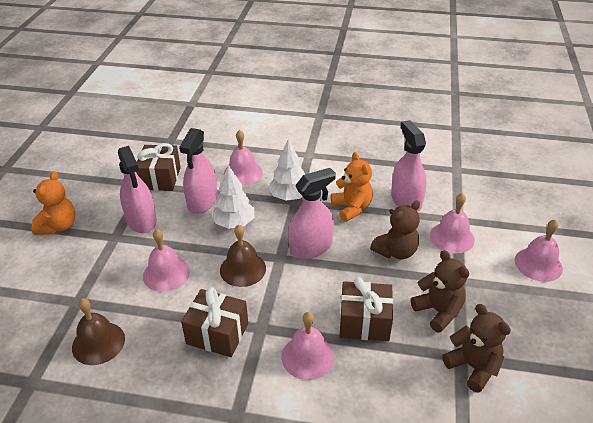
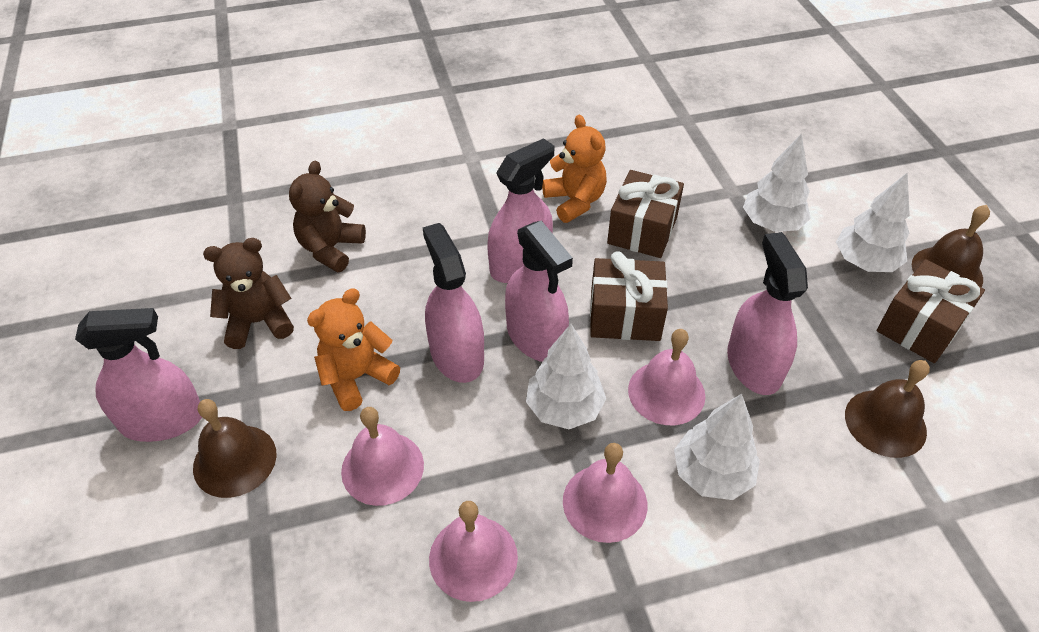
brown bell: [72,298,125,365] [220,225,266,287] = 2 -> [193,399,277,498] [845,360,930,458] [912,205,990,287] = 3
brown teddy bear: [370,201,420,259] [411,250,469,333] [442,304,511,393] = 3 -> [203,238,294,349] [289,161,366,272] = 2
pink bell: [143,229,190,292] [224,130,263,185] [282,312,335,380] [430,193,475,253] [515,220,563,282] = 5 -> [341,407,424,506] [429,501,518,602] [563,443,647,543] [628,329,705,425] = 4
pink spray bottle: [118,146,157,233] [179,128,218,214] [288,168,336,259] [391,120,427,212] = 4 -> [75,308,202,442] [423,223,484,383] [487,138,555,283] [505,221,573,362] [727,232,808,395] = 5
white tree: [211,165,255,229] [268,139,305,201] = 2 -> [526,324,606,429] [674,394,760,500] [743,133,811,232] [836,172,910,272] = 4

